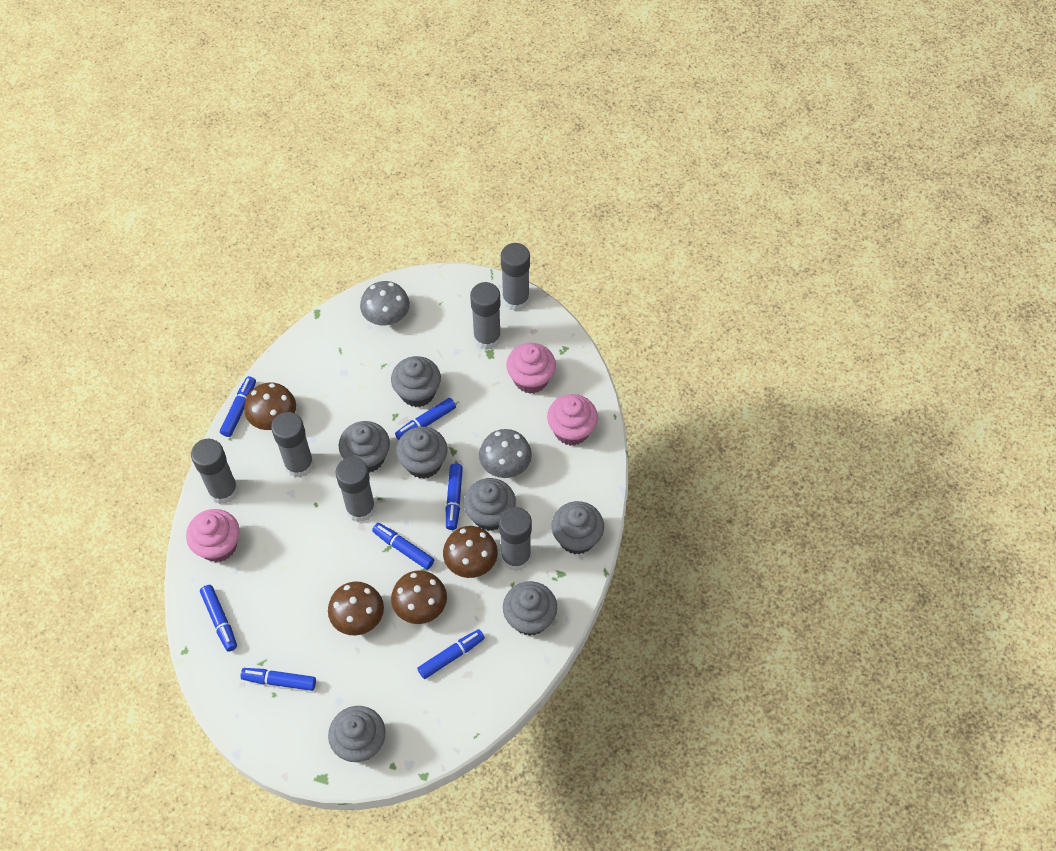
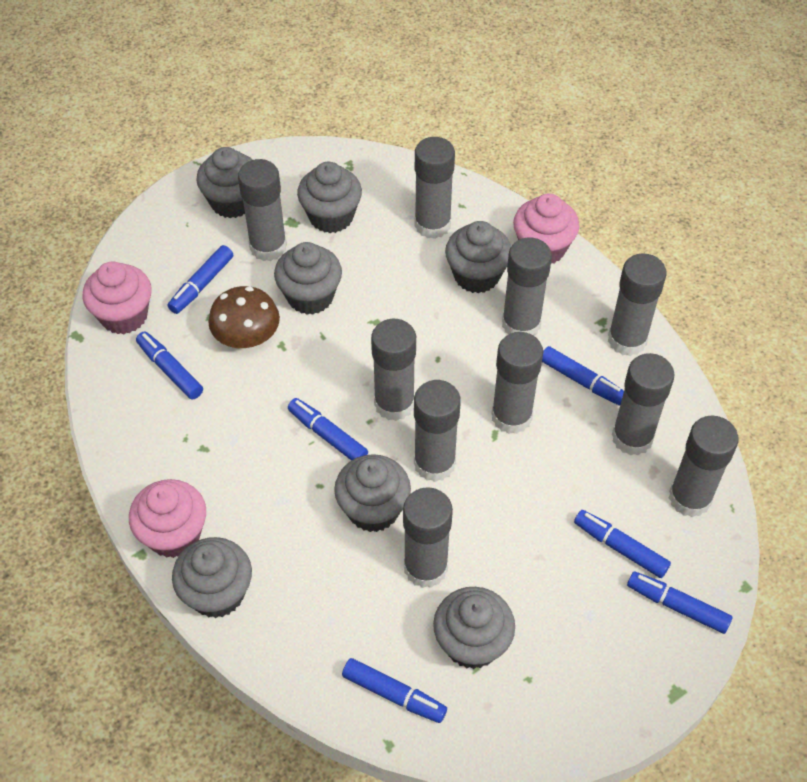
brown mushroom: [244,383,296,430] [328,582,384,636] [391,570,447,624] [443,526,498,578] = 4 -> [208,286,280,348] = 1
grey glue stick: [191,439,238,504] [271,412,314,478] [335,457,376,522] [470,282,501,350] [499,507,532,571] [501,243,530,311] = 6 -> [238,159,287,261] [371,319,416,421] [403,487,453,588] [414,137,455,239] [414,380,461,482] [491,332,543,434] [502,238,552,336] [608,253,667,356] [612,353,675,456] [669,415,738,517] = 10
grey mushroom: [360,281,410,326] [479,429,532,478] = 2 -> none = 0

